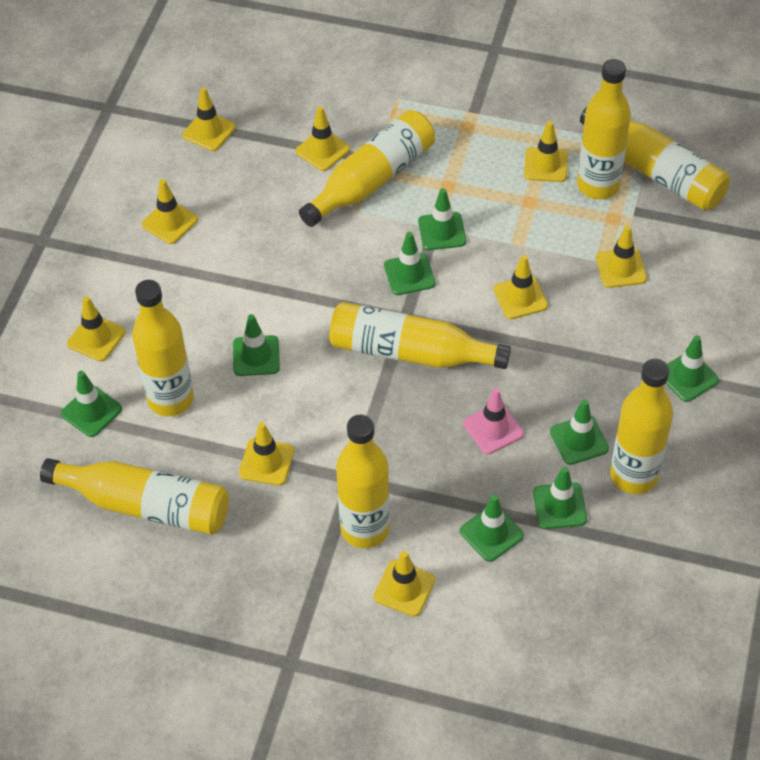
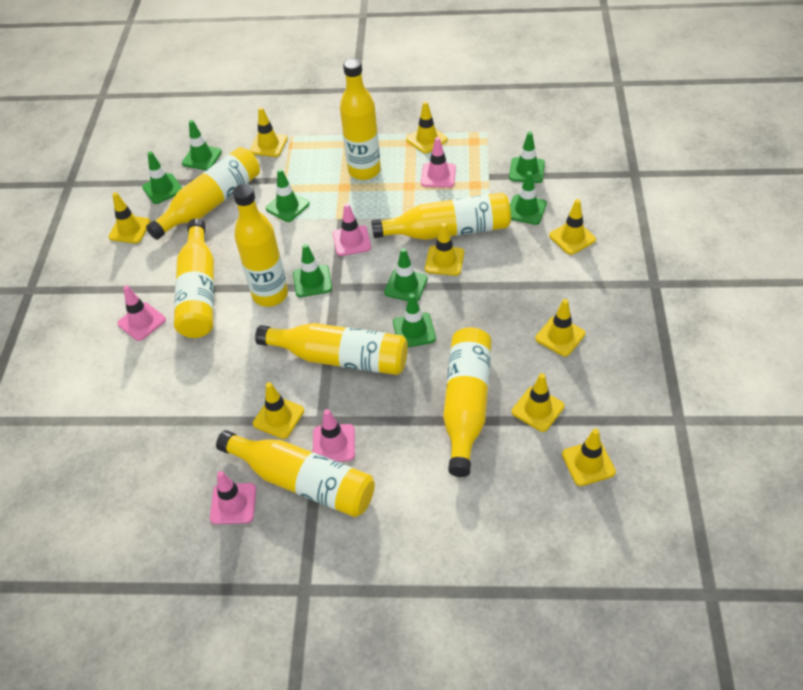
pink traffic cone: [463,388,524,454] = 1 -> [117,285,166,341] [210,471,256,524] [313,409,355,462] [333,203,371,256] [421,137,456,188] = 5

